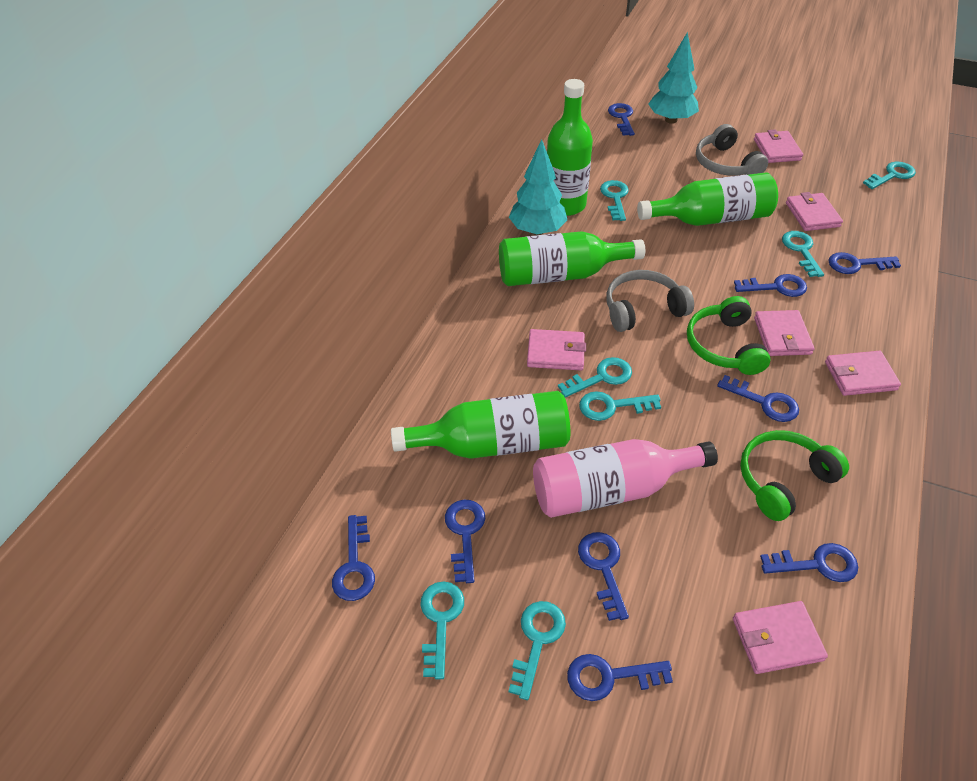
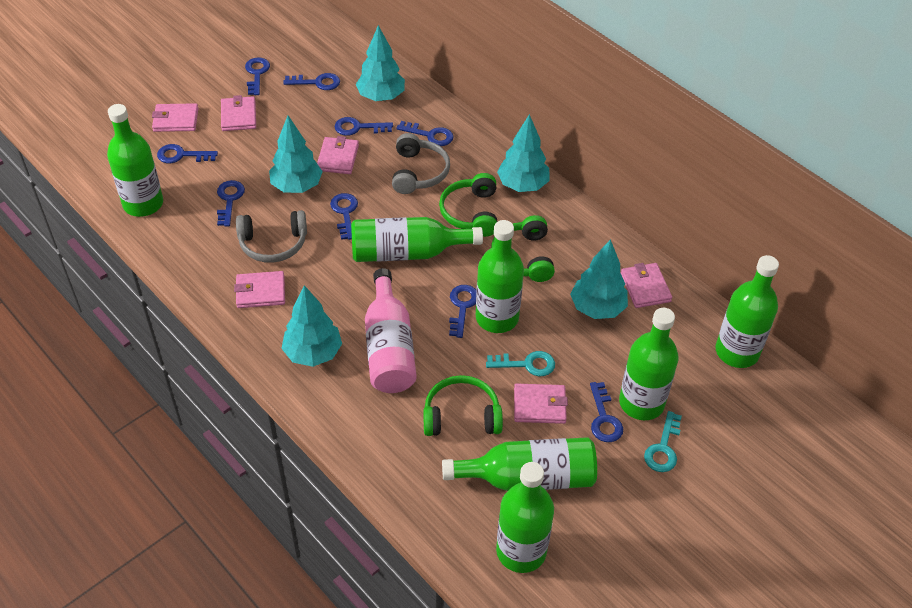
green bottle: [391,391,570,459] [499,231,645,286] [547,79,593,216] [637,172,778,226] = 4 -> [107,104,163,217] [351,217,483,262] [442,437,597,491] [476,220,524,333] [496,462,554,573] [619,308,679,420] [716,255,779,368] = 7
green headphones: [687,296,771,375] [740,430,849,521] = 2 -> [423,375,503,436] [439,173,498,237] [491,215,555,282] = 3
turquoise key: [420,582,464,679] [509,601,566,700] [558,357,632,398] [579,391,661,421] [600,180,629,221] [782,231,824,277] [863,162,916,189] = 7 -> [486,351,555,376] [644,411,682,472] = 2
turquoise tree: [509,139,567,235] [649,32,699,124] = 2 -> [269,116,323,193] [281,285,342,367] [356,25,405,101] [497,114,549,192] [570,239,628,319] = 5

